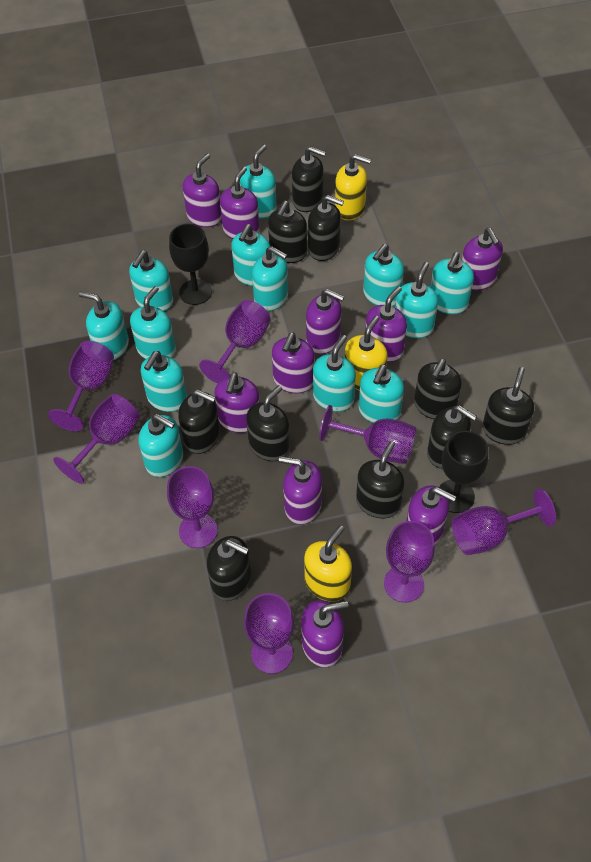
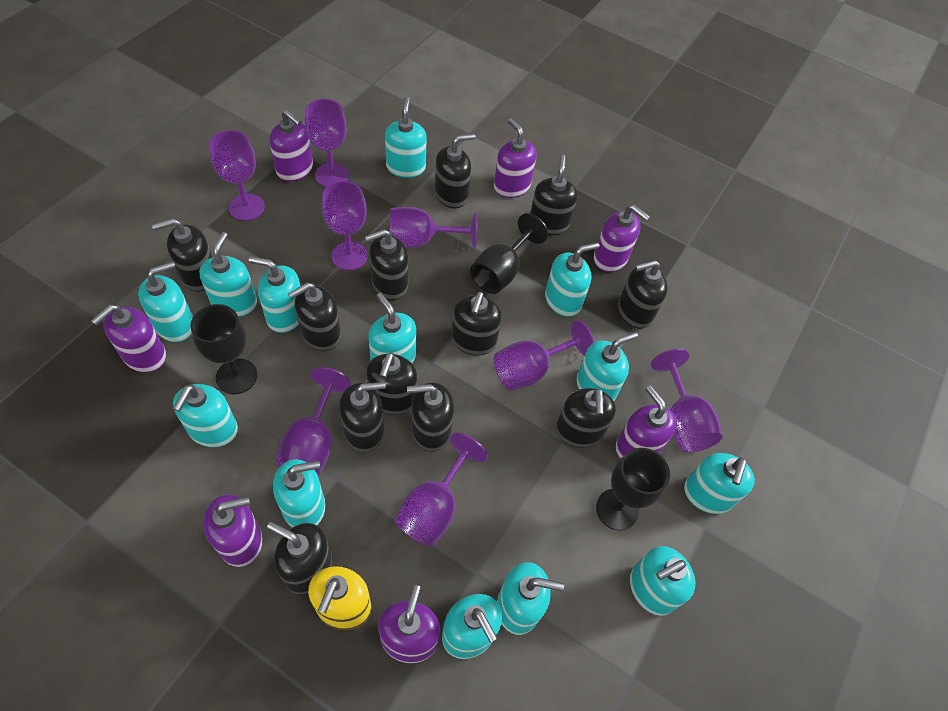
black goblet: [169,224,212,305] [439,431,488,513] = 2 -> [190,304,258,394] [470,213,548,294] [596,448,670,531] = 3
black soap dispenser: [178,389,220,454] [207,536,251,601] [246,385,290,461] [268,201,307,263] [292,146,326,212] [308,195,344,261] [356,441,404,518] [414,359,462,419] [427,405,477,469] [482,367,534,445] = 10 -> [152,218,213,292] [267,522,332,594] [288,282,341,351] [339,382,386,452] [365,229,408,300] [366,352,417,415] [407,382,454,452] [435,133,475,208] [451,292,502,356] [530,155,578,235] [556,388,616,448] [618,260,668,329] = 12
purple soap dispenser: [182,154,222,227] [214,373,260,433] [220,166,259,239] [272,332,315,393] [279,456,322,525] [301,600,349,667] [306,289,345,354] [365,286,407,362] [407,486,456,545] [462,228,503,291] = 10 -> [91,305,166,372] [203,494,263,567] [269,110,313,181] [378,585,440,663] [494,118,537,198] [594,205,650,272] [616,386,677,459] = 7
yellow soap dispenser: [304,525,352,602] [335,154,371,220] [345,316,387,390] = 3 -> [308,566,371,630] = 1

